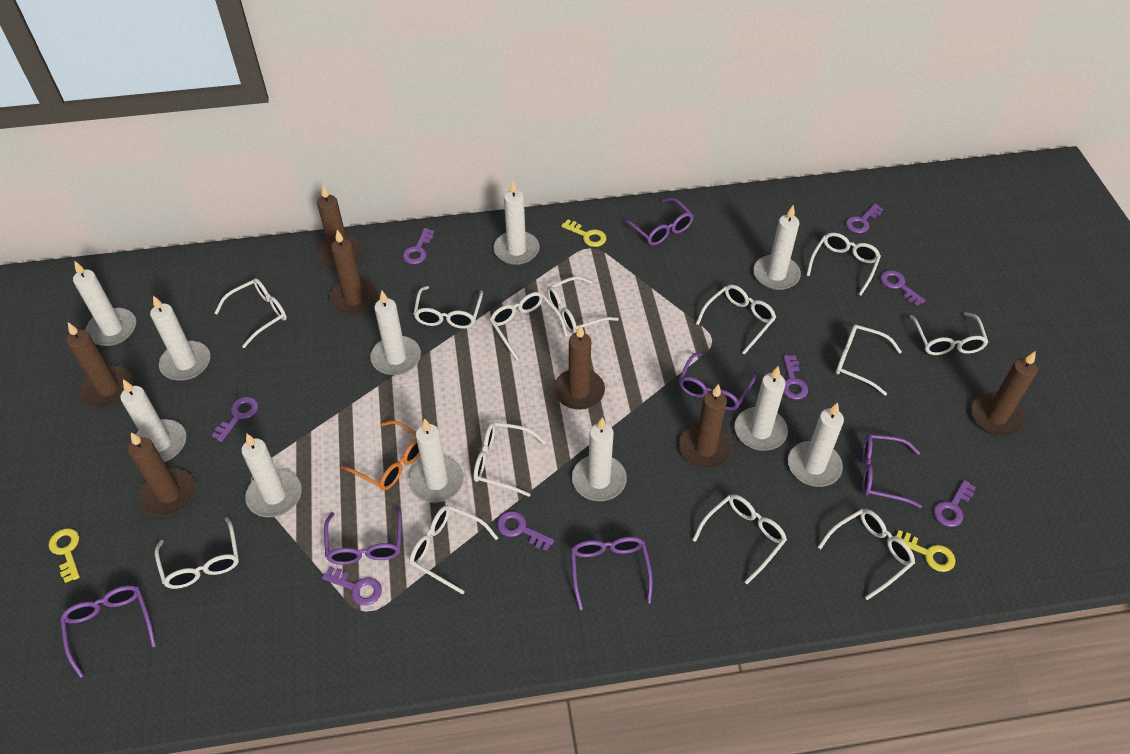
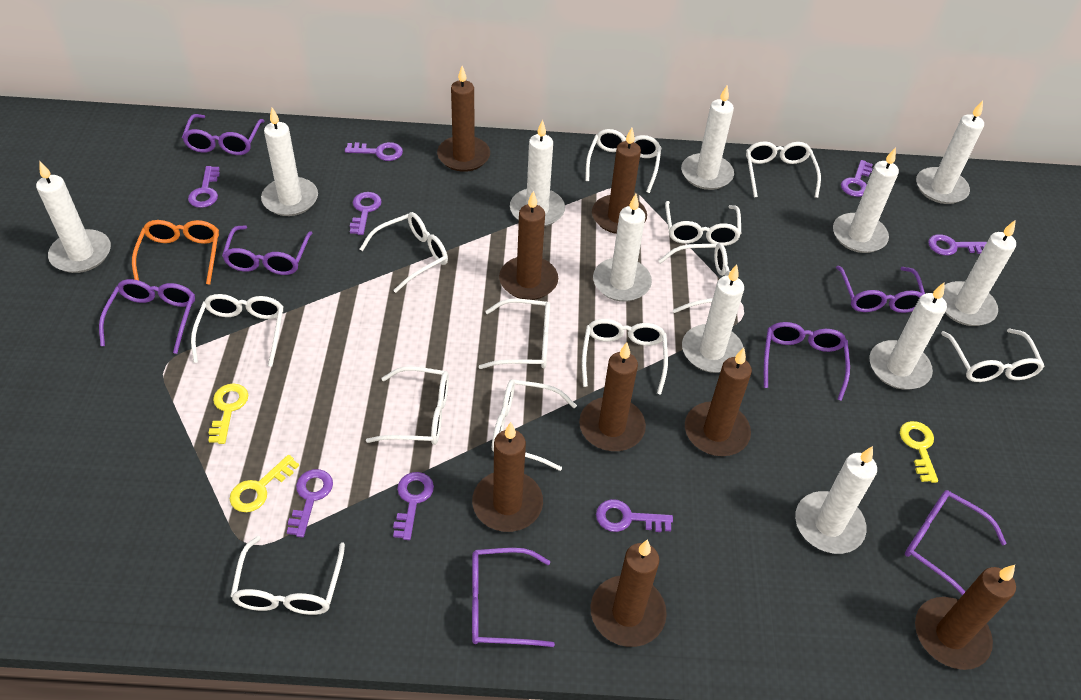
brown candle: [66,322,133,407] [128,432,196,516] [316,185,363,270] [329,230,378,315] [553,325,605,410] [679,384,733,469] [971,351,1038,436] = 7 -> [437,66,490,172] [472,422,543,532] [499,191,558,300] [579,342,646,451] [590,539,667,647] [592,128,647,234] [685,348,752,456] [915,565,1016,670] = 8
purple glasses: [60,585,156,678] [324,505,402,565] [571,537,653,610] [621,198,694,246] [679,352,756,410] [862,434,922,508] = 6 -> [99,279,195,354] [182,114,265,155] [222,225,312,275] [472,548,555,647] [764,322,850,401] [836,266,925,313] [905,490,1007,595] = 7
white glasses: [155,517,239,589] [215,278,287,348] [409,505,498,594] [413,286,483,329] [473,422,546,497] [490,292,568,361] [547,276,619,334] [693,494,787,584] [696,284,776,355] [806,233,881,296] [818,509,915,600] [836,324,902,396] [909,312,988,355] = 13 -> [191,294,284,367] [230,536,345,615] [360,212,448,293] [366,366,449,445] [479,299,550,369] [492,379,577,471] [582,319,668,395] [585,129,662,193] [658,243,730,313] [665,201,741,246] [746,141,821,198] [941,328,1045,382] = 12

